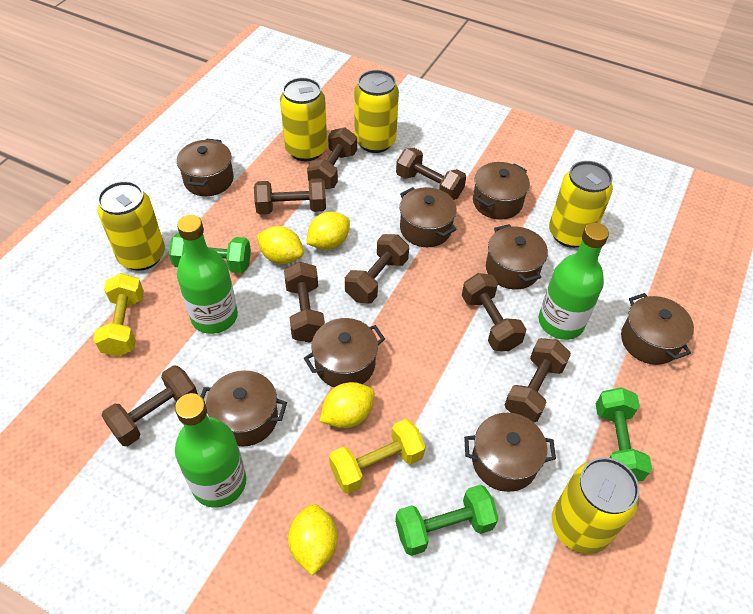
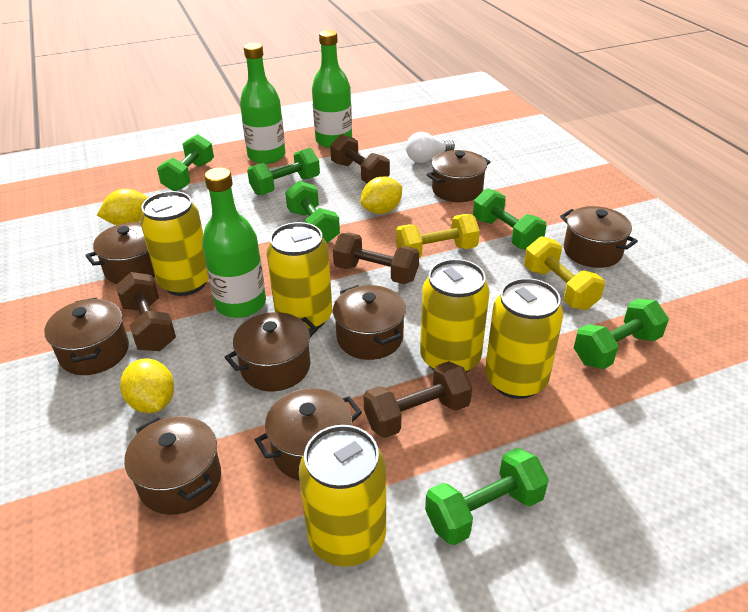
brown dumbbell: [101,365,198,446] [254,178,326,214] [284,262,325,343] [307,127,357,189] [345,234,409,304] [396,148,466,200] [462,273,526,351] [505,338,571,422] = 8 -> [115,272,176,351] [330,134,390,183] [333,233,419,284] [363,361,472,438] = 4
green dumbbell: [169,232,251,273] [395,485,499,556] [596,387,652,482] = 3 -> [157,134,214,191] [247,148,320,195] [285,181,340,243] [425,448,549,545] [473,188,547,250] [574,299,669,369] = 6
white light bulb: none = 0 -> [406,132,455,163] = 1
yellow lemon: [257,226,304,264] [288,504,338,576] [306,212,350,250] [320,382,374,428] = 4 -> [97,189,148,225] [120,358,174,413] [361,177,402,214] = 3

